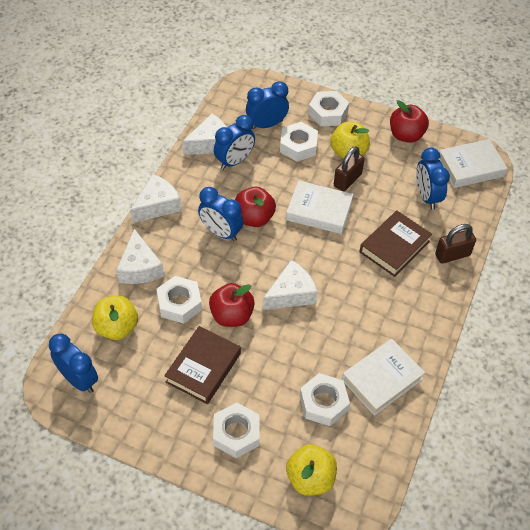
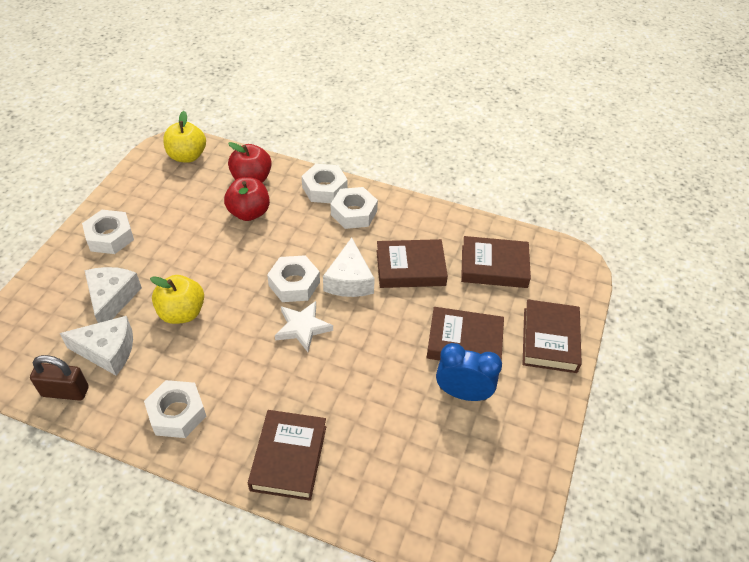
blue clock: [49,333,98,393] [198,187,244,241] [214,115,255,170] [246,81,289,130] [416,147,450,210] = 5 -> [436,343,502,401] = 1
brown book: [164,326,241,404] [359,211,432,277] = 2 -> [248,410,326,501] [377,239,448,288] [427,307,504,361] [461,236,531,288] [523,299,582,373] = 5
brown padlock: [334,146,365,191] [435,224,476,264] = 2 -> [30,355,89,401] = 1
red apple: [209,283,255,327] [235,187,276,227] [390,100,429,143] = 3 -> [224,177,270,221] [228,142,272,183] = 2
white book: [286,180,354,234] [342,339,425,416] [439,139,507,188] = 3 -> none = 0
white cheese: [116,229,164,284] [130,174,182,223] [182,114,227,155] [263,260,318,310] = 4 -> [60,316,133,376] [84,267,142,323] [323,237,375,297] = 3
white star: none = 0 -> [275,301,333,352] = 1
yellow apple: [92,295,138,340] [286,444,337,496] [330,122,370,159] = 3 -> [150,275,204,324] [163,111,206,163] = 2

